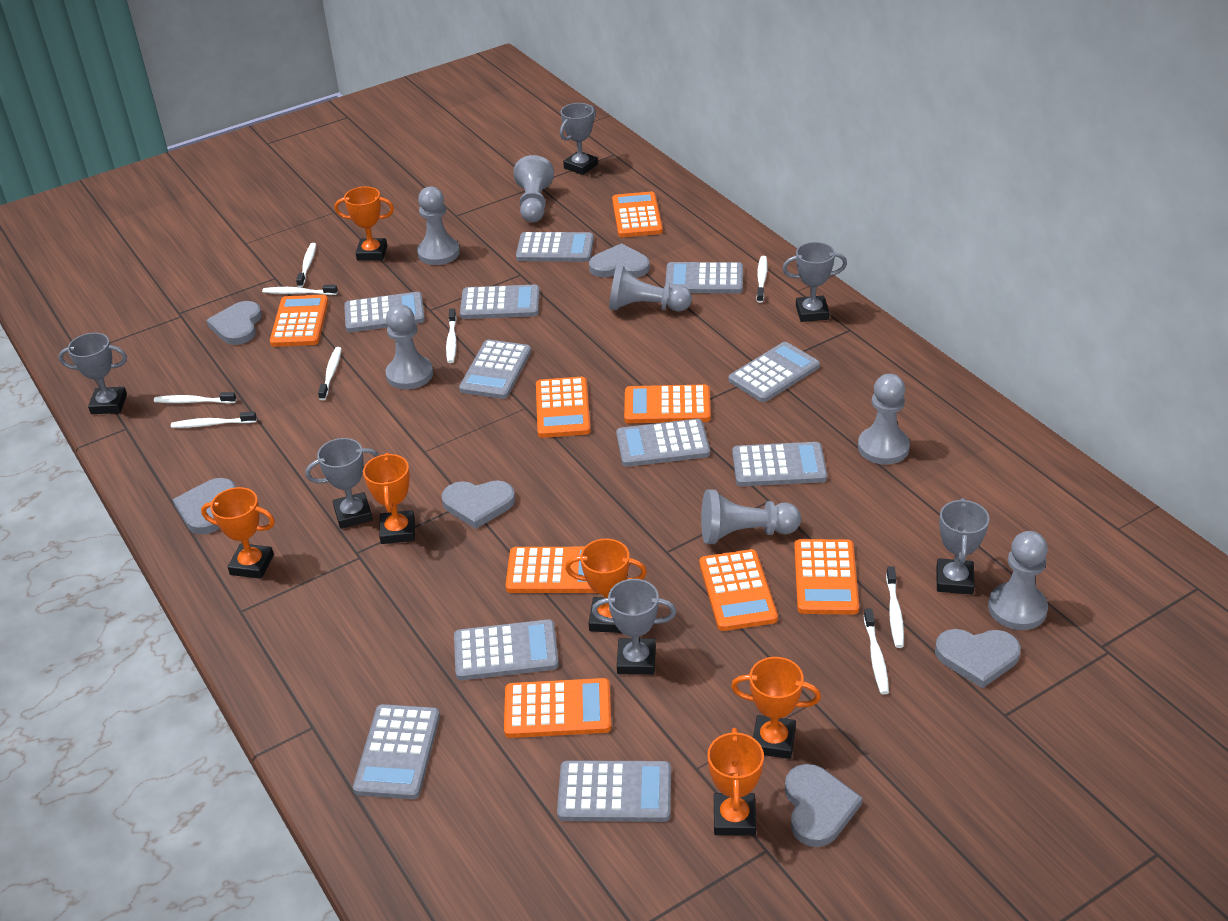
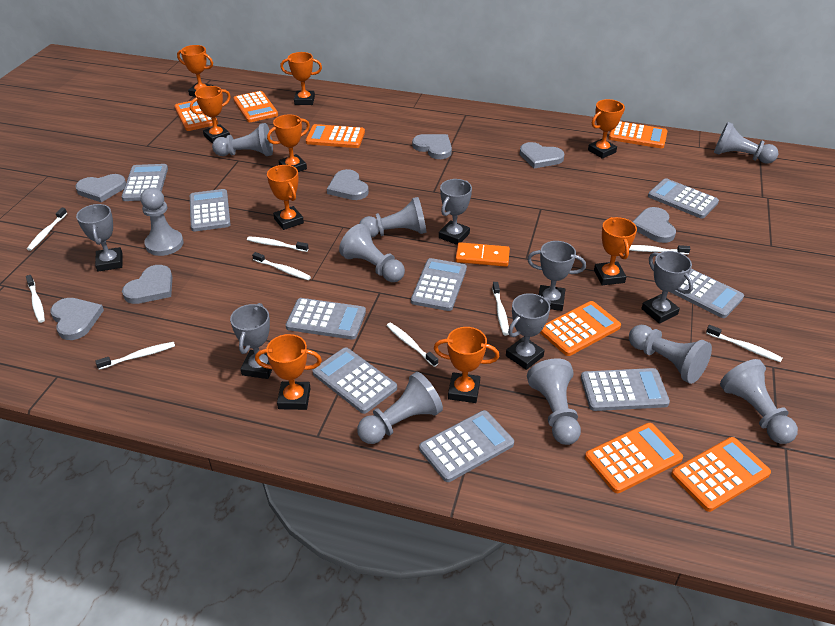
grey calculator: [344,292,425,332] [353,704,440,799] [454,619,559,680] [459,340,531,399] [460,285,540,319] [516,232,594,262] [557,760,671,822] [616,419,710,467] [665,262,743,293] [729,342,820,402] [732,442,827,486] = 11 -> [122,164,168,201] [190,189,231,232] [286,298,366,340] [313,347,397,414] [411,258,467,311] [419,410,514,482] [581,368,670,411] [648,178,719,219] [671,269,744,318] = 9
grey heart: [173,478,236,534] [206,301,262,345] [441,480,515,529] [589,243,650,278] [785,764,863,847] [935,629,1021,688] = 6 -> [50,298,104,340] [75,174,126,202] [122,265,172,304] [327,169,369,200] [412,134,452,159] [520,142,565,168] [632,207,676,243] = 7
grey pawn: [386,304,433,389] [417,186,460,265] [513,155,554,222] [609,265,692,312] [701,490,801,544] [858,374,910,465] [988,531,1048,630] = 7 -> [140,187,183,256] [212,123,273,156] [339,224,405,282] [357,372,443,444] [359,197,426,238] [527,358,581,445] [629,325,712,384] [714,122,778,164] [720,359,798,444] = 9
orange calculator: [270,295,328,347] [504,678,611,738] [506,547,596,593] [536,377,591,438] [612,192,663,237] [624,384,711,423] [700,549,778,631] [794,539,859,615] = 8 -> [174,101,218,131] [233,91,278,122] [306,124,365,148] [540,301,621,356] [585,423,683,493] [609,121,667,148] [671,437,771,512] = 7
orange domino: none = 0 -> [455,242,510,267] = 1
orange trophy: [201,487,275,579] [334,186,394,261] [363,453,415,544] [565,539,647,633] [707,728,764,836] [731,657,821,759] = 6 -> [177,45,213,97] [190,86,231,144] [255,334,322,410] [267,114,310,172] [267,165,304,230] [280,52,322,105] [434,327,499,403] [588,99,625,159] [594,217,637,285] = 9

